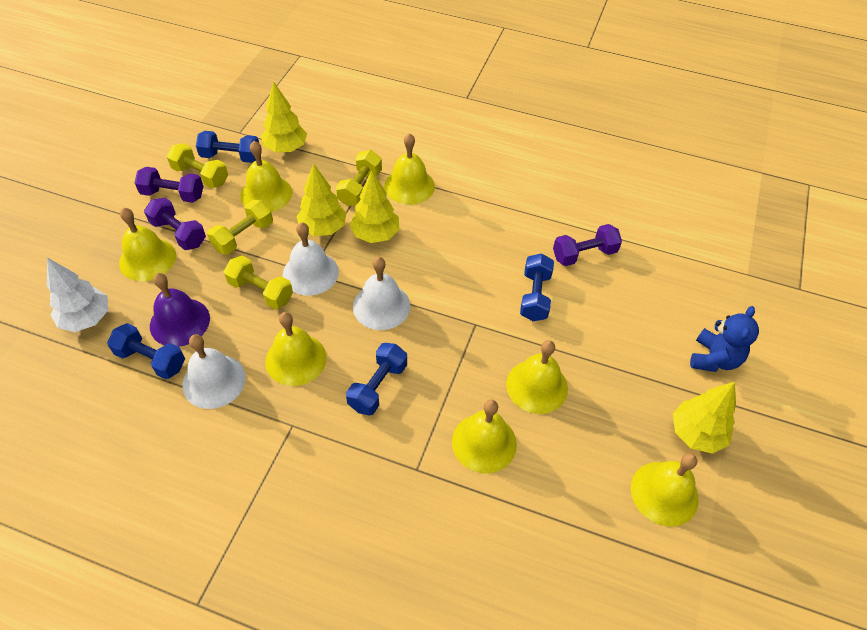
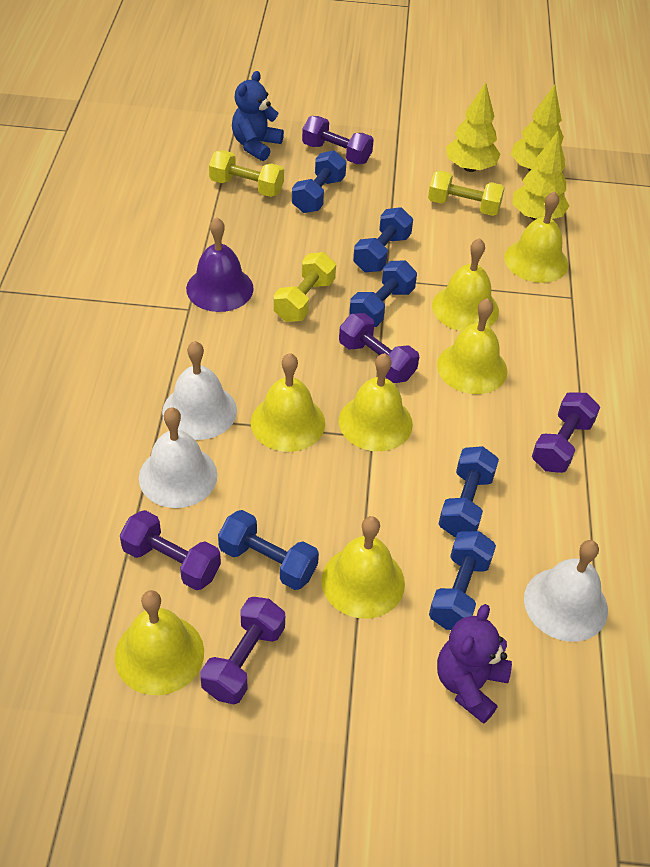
blue dumbbell: [107,323,185,379] [196,131,259,163] [346,343,407,416] [520,253,554,321] = 4 -> [218,510,319,590] [292,150,347,213] [349,260,417,327] [353,207,413,272] [429,531,496,630] [439,446,499,537] = 6
purple dumbbell: [135,167,203,203] [144,198,206,250] [553,224,622,266] = 3 -> [120,510,221,590] [200,597,285,704] [302,116,374,164] [339,313,419,383] [532,392,600,473] = 5
purple teddy bear: none = 0 -> [437,604,512,724] = 1
white tree: [47,258,108,332] = 1 -> none = 0
yellow dumbbell: [167,143,228,188] [207,200,273,254] [224,256,293,309] [336,150,382,206] = 4 -> [209,150,284,197] [273,252,336,322] [428,170,505,216] = 3
yellow tree: [261,81,307,153] [296,164,347,236] [350,170,399,243] [673,382,736,454] = 4 -> [446,82,501,172] [511,85,566,171] [513,131,569,220] = 3

